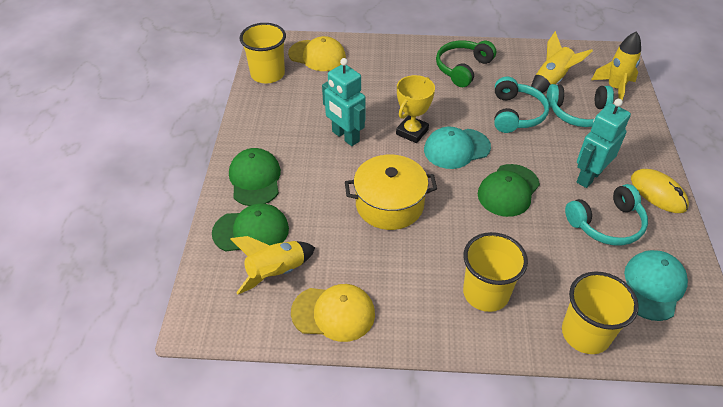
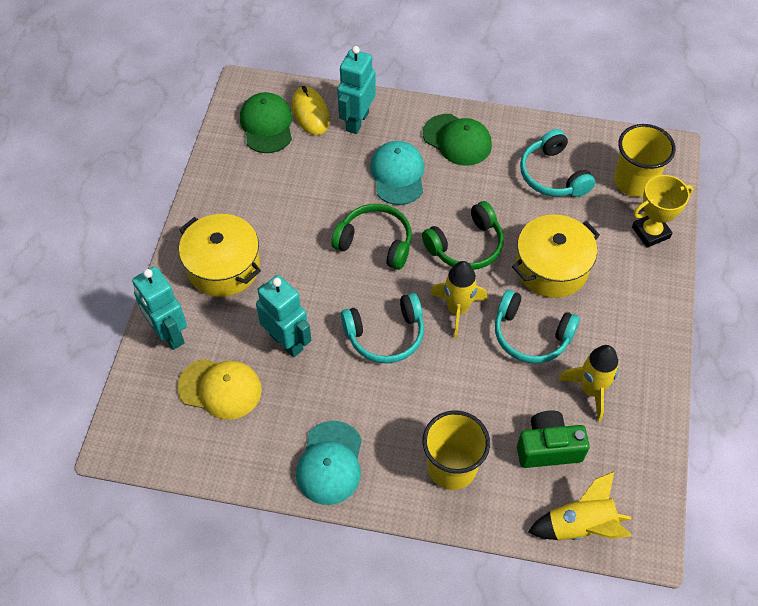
green camera: none = 0 -> [517,410,590,468] = 1
green cap: [212,203,289,252] [229,148,281,206] [478,164,540,217] = 3 -> [240,92,292,153] [423,114,492,165] = 2
green headphones: [436,40,496,87] = 1 -> [331,204,412,270] [422,201,504,270] = 2
turquoise robot: [322,58,366,146] [577,99,631,188] = 2 -> [132,266,187,350] [256,275,311,358] [337,46,376,134] = 3
yellow cap: [288,36,346,71] [291,284,375,342] = 2 -> [177,359,262,420] = 1
yellow cup: [240,23,286,83] [463,232,528,312] [562,271,639,354] = 3 -> [422,410,490,490] [614,124,676,197] = 2
yellow pot: [345,155,437,230] = 1 -> [179,214,261,297] [512,214,600,298] = 2

